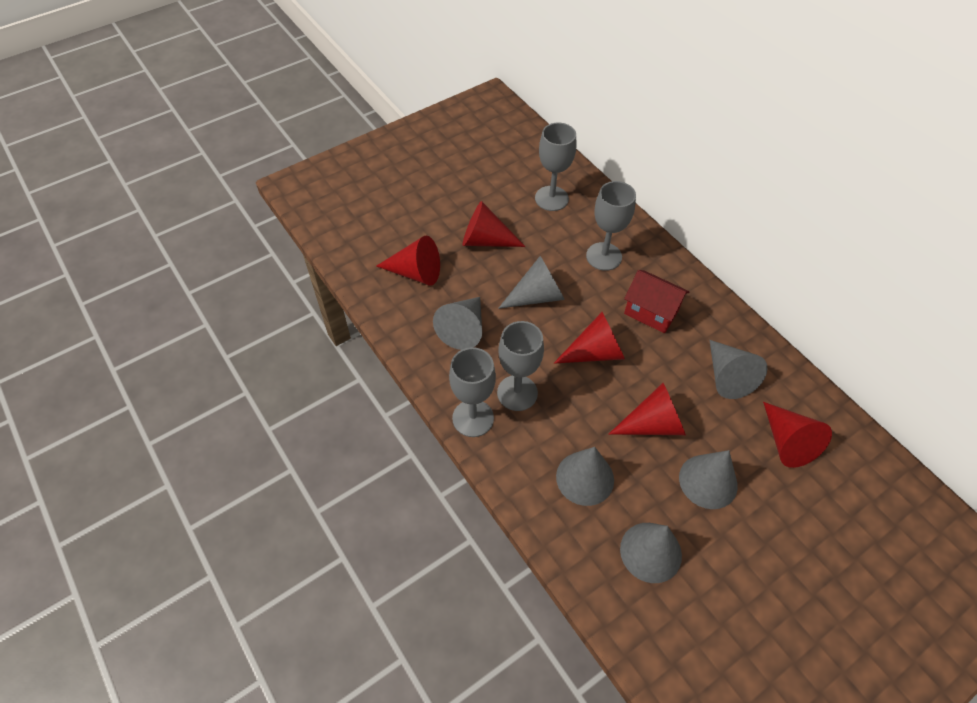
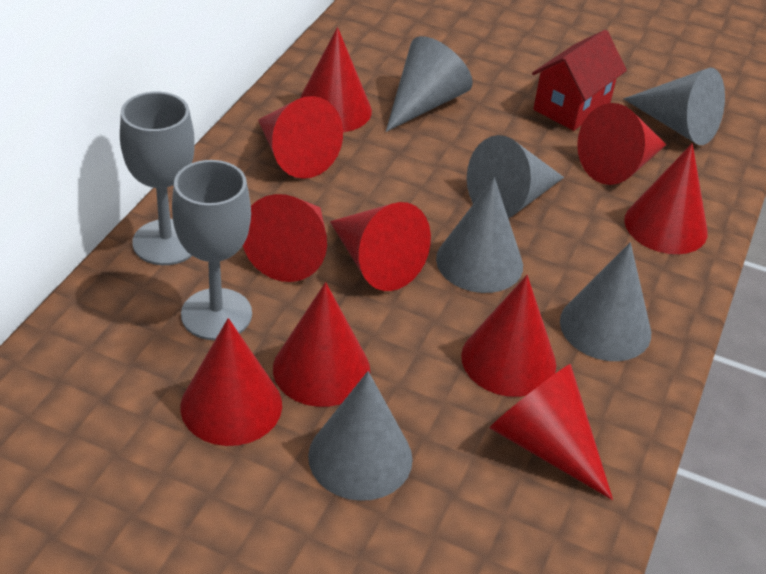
grey goblet: [449,347,496,437] [497,321,544,411] [535,122,576,211] [586,181,636,271] = 4 -> [120,92,195,265] [172,160,252,340] = 2
red cone: [376,236,440,286] [463,201,526,247] [554,312,625,364] [609,383,686,435] [763,402,832,468] = 5 -> [180,318,282,446] [243,194,327,282] [258,96,343,179] [273,282,370,407] [299,27,372,132] [330,202,431,291] [461,275,556,397] [490,364,613,500] [577,103,667,185] [624,143,708,254] = 10

